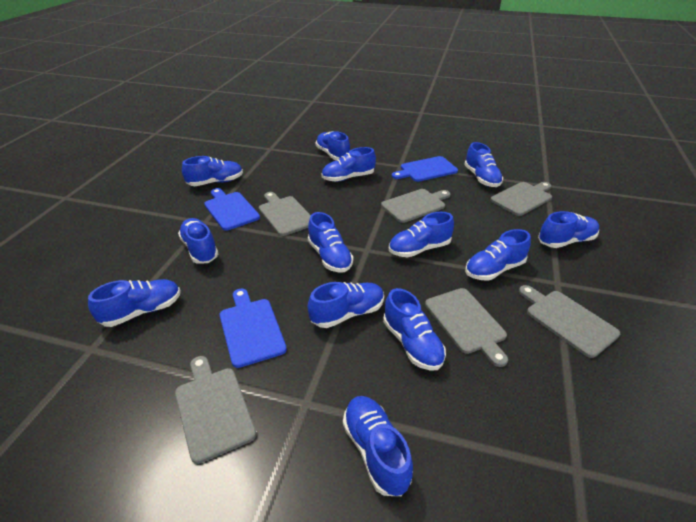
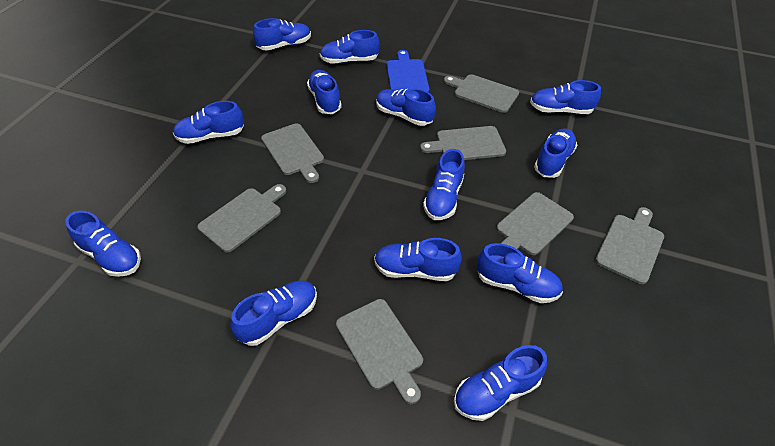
blue cutting board: [204,188,260,231] [220,288,287,368] [392,156,458,182] = 3 -> [386,50,429,92] = 1
grey cutting board: [175,356,256,464] [259,192,311,236] [381,189,450,223] [425,288,508,367] [491,182,552,216] [519,285,620,358] = 6 -> [197,184,286,253] [261,123,324,183] [336,299,423,404] [420,126,506,160] [444,74,519,113] [496,192,574,255] [595,207,664,284] = 7

